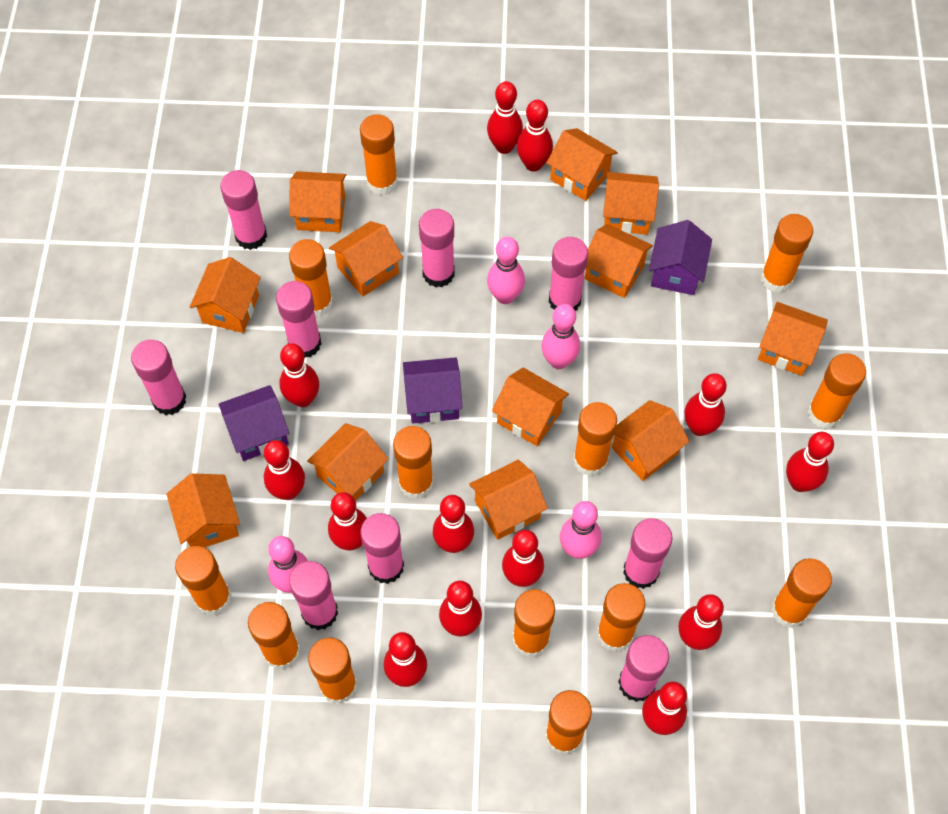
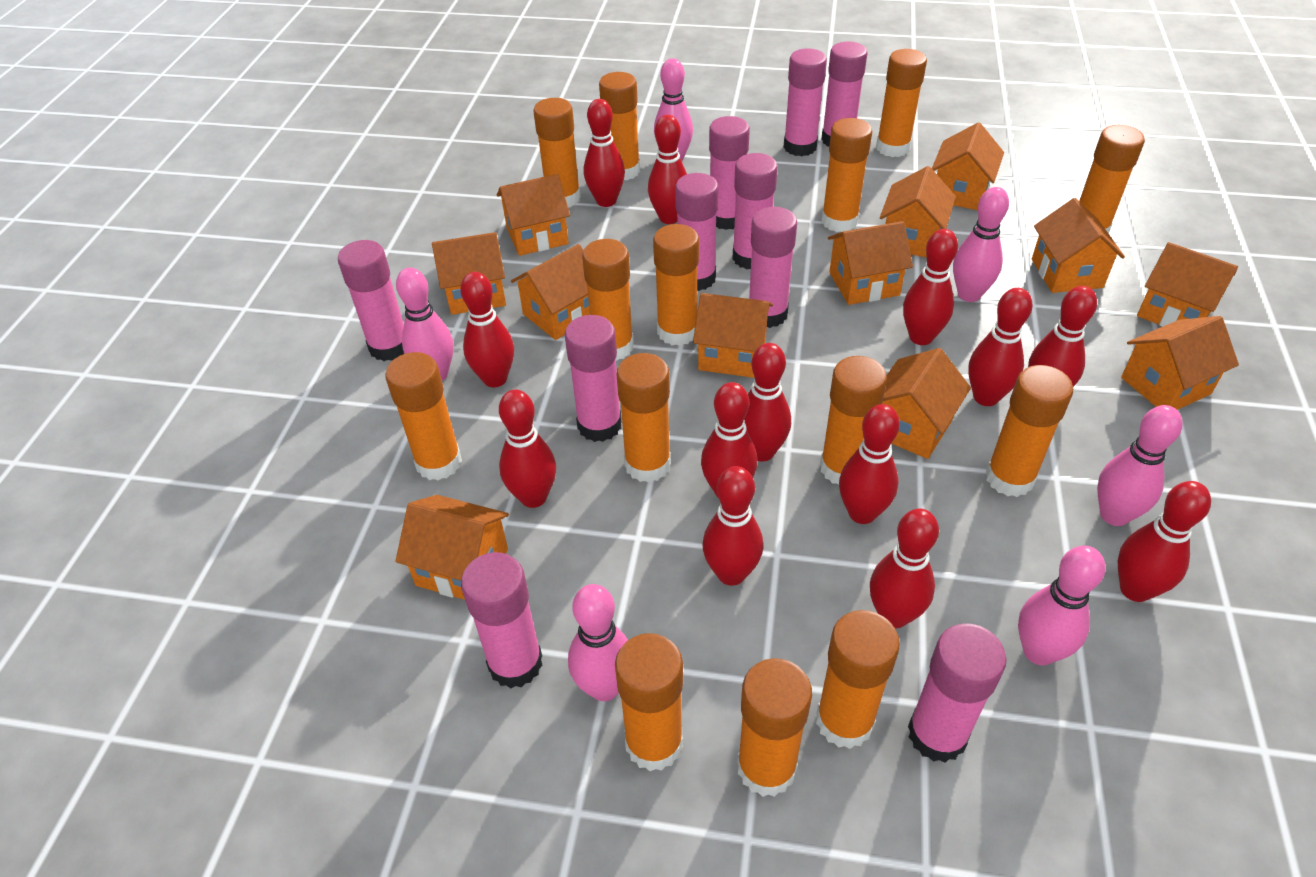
orange glue stick: [175,546,232,615] [248,602,300,670] [289,239,333,317] [308,638,357,704] [360,114,398,195] [393,426,434,500] [513,589,555,657] [545,690,592,755] [573,402,617,476] [597,583,645,652] [761,214,813,293] [771,558,832,628] [808,353,866,429] = 13 -> [385,352,462,480] [533,98,581,207] [582,239,634,361] [599,72,640,180] [615,633,683,771] [616,353,671,483] [653,224,699,346] [737,658,812,797] [816,610,900,749] [820,356,887,485] [822,118,872,232] [876,49,927,157] [985,365,1073,497] [1079,125,1145,234] = 14
pink bowling pin: [268,536,308,593] [487,237,525,304] [541,304,580,369] [560,501,601,559] = 4 -> [396,268,453,381] [568,584,628,701] [654,58,693,161] [953,187,1009,302] [1018,546,1106,665] [1097,405,1183,526] = 6
pink glue stick: [131,340,186,415] [220,170,267,250] [276,281,321,358] [289,561,338,630] [360,513,404,584] [419,209,455,287] [549,237,588,311] [618,635,669,702] [623,518,673,589] = 9 -> [338,240,404,361] [461,552,543,689] [565,315,622,442] [675,173,719,291] [709,116,750,230] [733,153,778,270] [749,207,797,328] [783,48,827,156] [821,42,867,147] [908,623,1007,763] = 10
purple house: [219,385,289,461] [403,357,463,424] [649,220,712,295] = 3 -> none = 0

